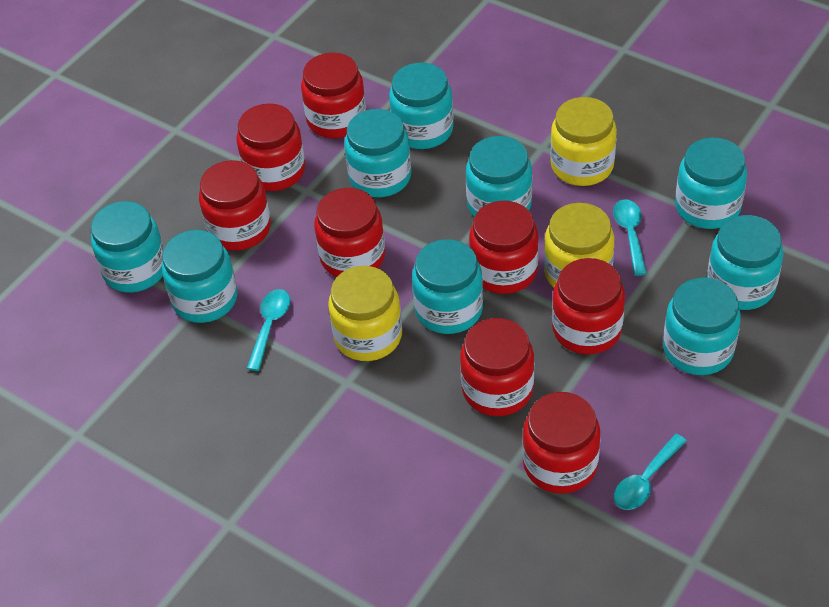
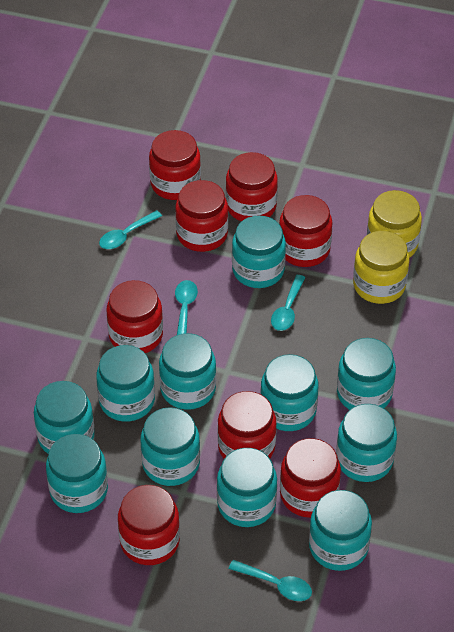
turquoise jar: [91,201,164,293] [162,230,238,323] [344,109,411,197] [389,63,454,149] [412,239,483,334] [466,136,532,217] [663,277,741,375] [675,137,747,229] [707,215,784,310] = 9 -> [34,381,95,454] [46,434,108,513] [96,345,155,422] [140,407,200,486] [159,333,216,410] [217,448,277,527] [232,215,286,288] [260,354,318,431] [309,490,372,571] [336,404,397,482] [337,338,396,410] = 11
turquoise spoon: [246,289,290,371] [613,199,647,276] [614,434,687,510] = 3 -> [99,210,162,249] [175,280,198,335] [229,560,312,601] [271,275,306,331] = 4
yellow jar: [328,266,402,361] [544,203,614,288] [550,97,617,186] = 3 -> [353,231,409,304] [367,190,422,258] = 2

